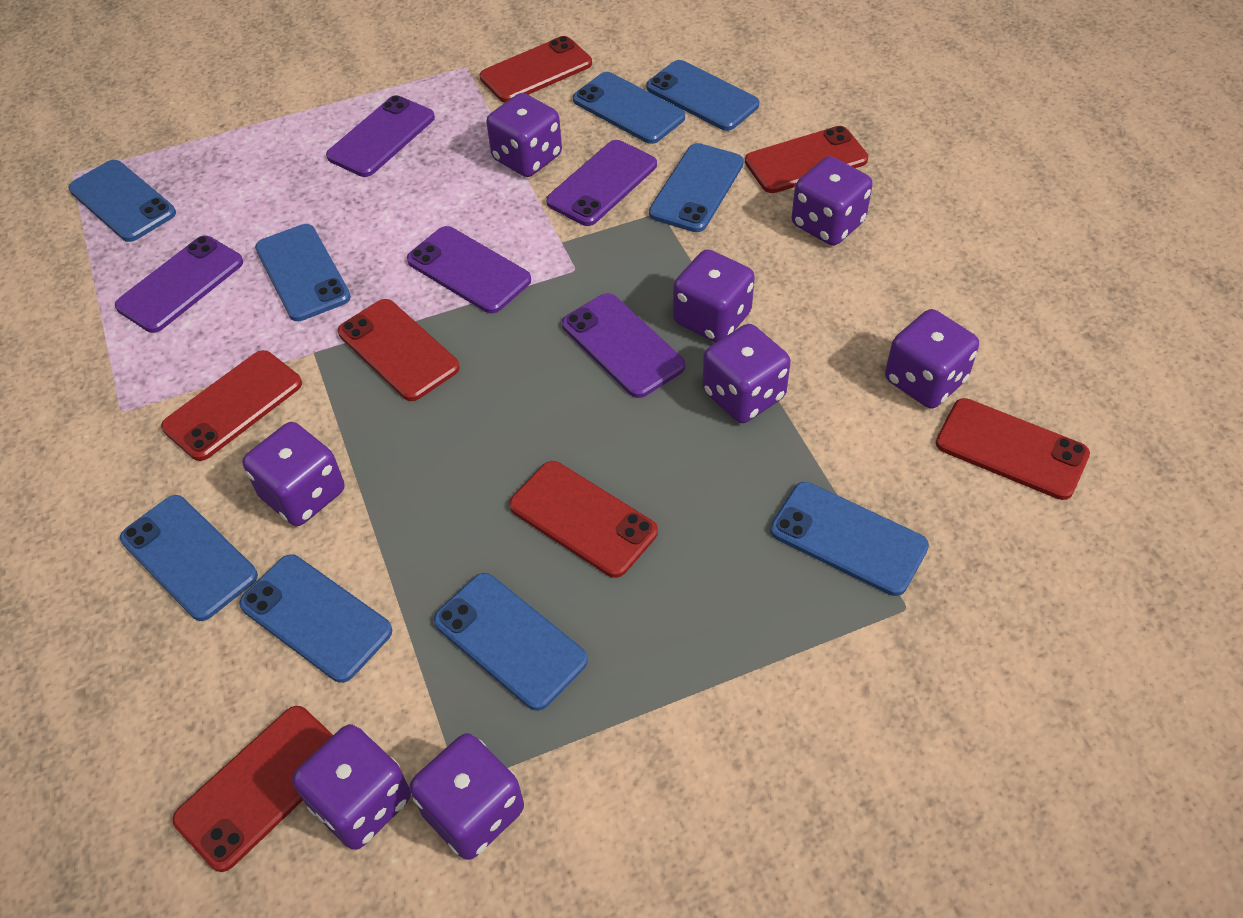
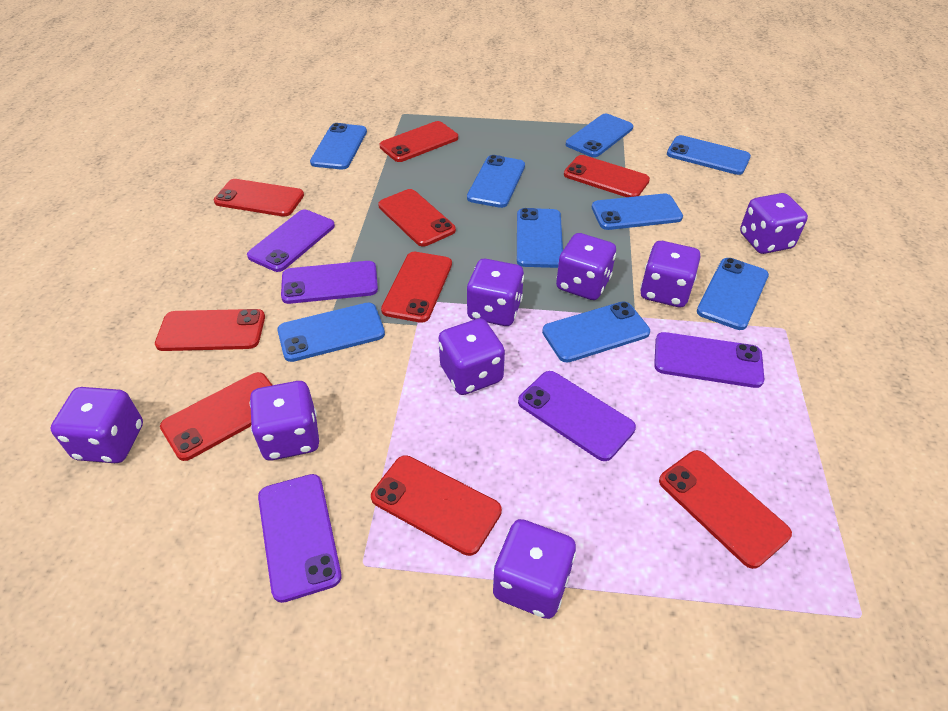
red phone: [161,350,302,461] [172,706,333,872] [338,299,460,401] [480,36,592,103] [509,461,658,578] [745,126,868,193] [936,398,1090,500] = 7 -> [155,309,265,351] [160,372,272,461] [214,179,304,217] [371,455,502,556] [378,189,456,247] [380,121,458,162] [381,252,452,323] [564,155,650,197] [659,450,792,569] = 9

